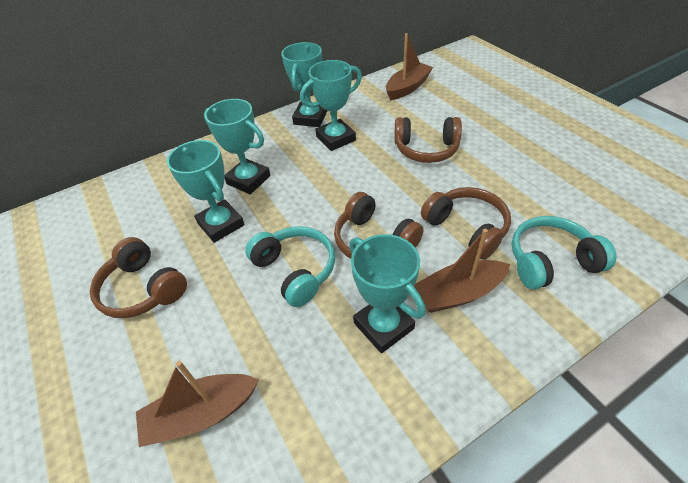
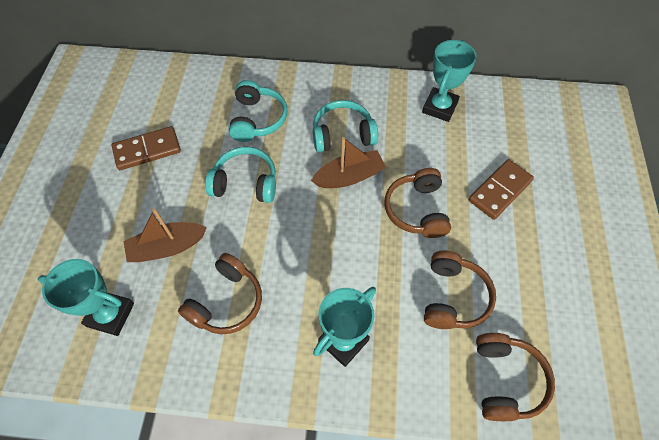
brown boat: [136,361,259,447] [386,33,433,100] [414,229,510,313] = 3 -> [123,208,207,262] [311,137,386,188] = 2
brown domino: none = 0 -> [112,126,181,170] [468,159,534,220] = 2
turquoise headphones: [245,226,335,307] [512,216,616,290] = 2 -> [205,147,276,203] [229,80,288,142] [313,100,378,152] = 3
turquoise trophy: [167,140,245,243] [204,99,271,194] [281,42,327,127] [300,60,362,151] [349,234,426,353] = 5 -> [38,259,134,336] [313,287,376,367] [422,40,477,122] = 3

